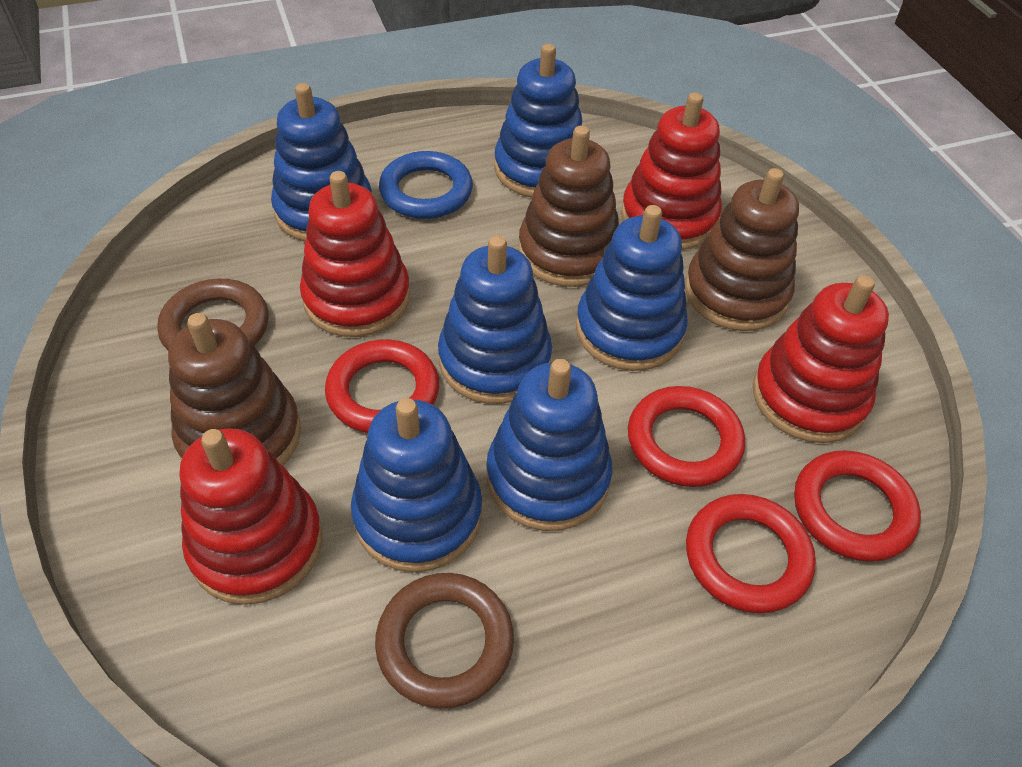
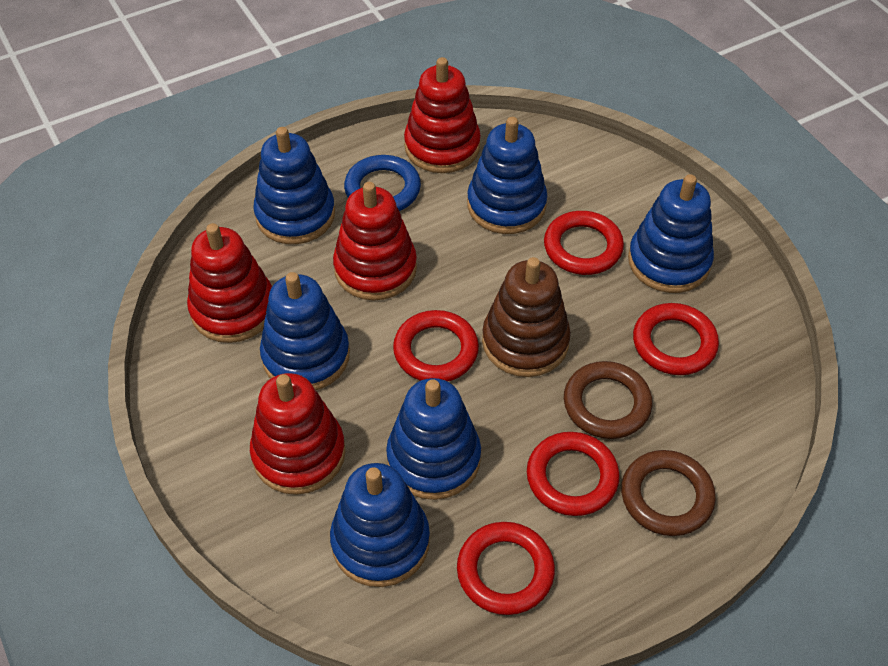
brown stacking toy: [168,313,301,466] [519,125,619,287] [685,168,799,331] = 3 -> [482,257,571,377] = 1
red ring: [325,339,439,433] [628,386,745,487] [686,494,816,613] [794,450,921,562] = 4 -> [393,310,479,382] [457,522,555,615] [527,432,620,516] [544,211,624,275] [633,303,719,375] = 5

